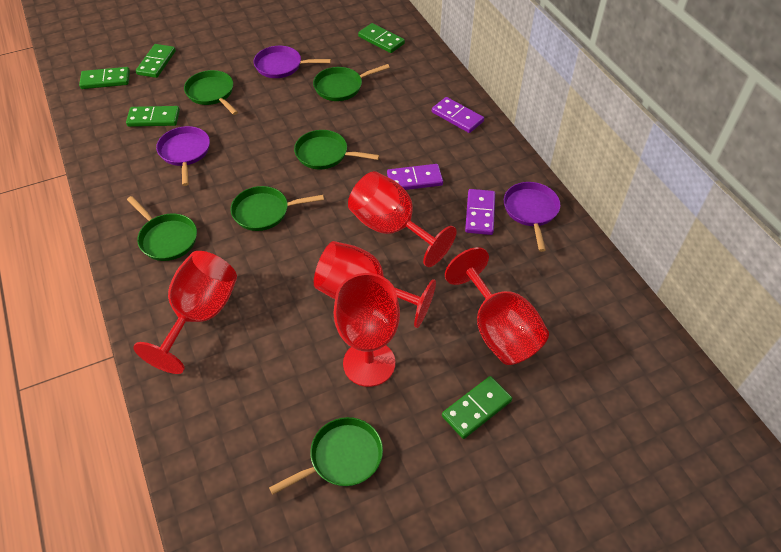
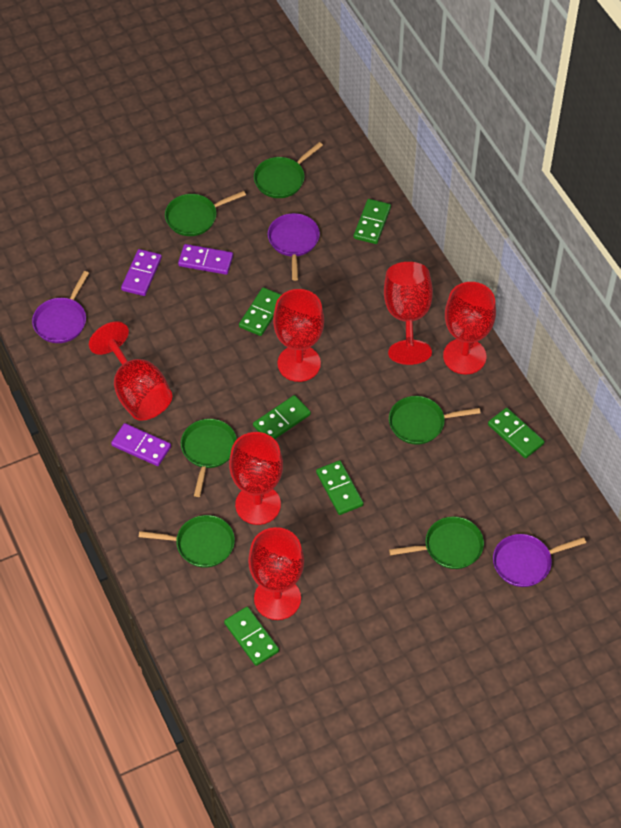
green domino: [79,67,130,89] [126,106,180,127] [136,44,176,78] [358,23,405,53] [442,376,512,439] = 5 -> [224,607,279,666] [239,287,281,336] [253,395,311,439] [316,460,364,515] [354,199,391,244] [488,408,544,458] = 6
red goblet: [133,251,237,374] [314,241,436,328] [334,273,400,387] [348,171,457,267] [445,247,549,365] = 5 -> [89,321,172,420] [229,432,283,525] [248,527,304,620] [273,289,324,382] [384,262,433,365] [443,282,496,374] = 6

